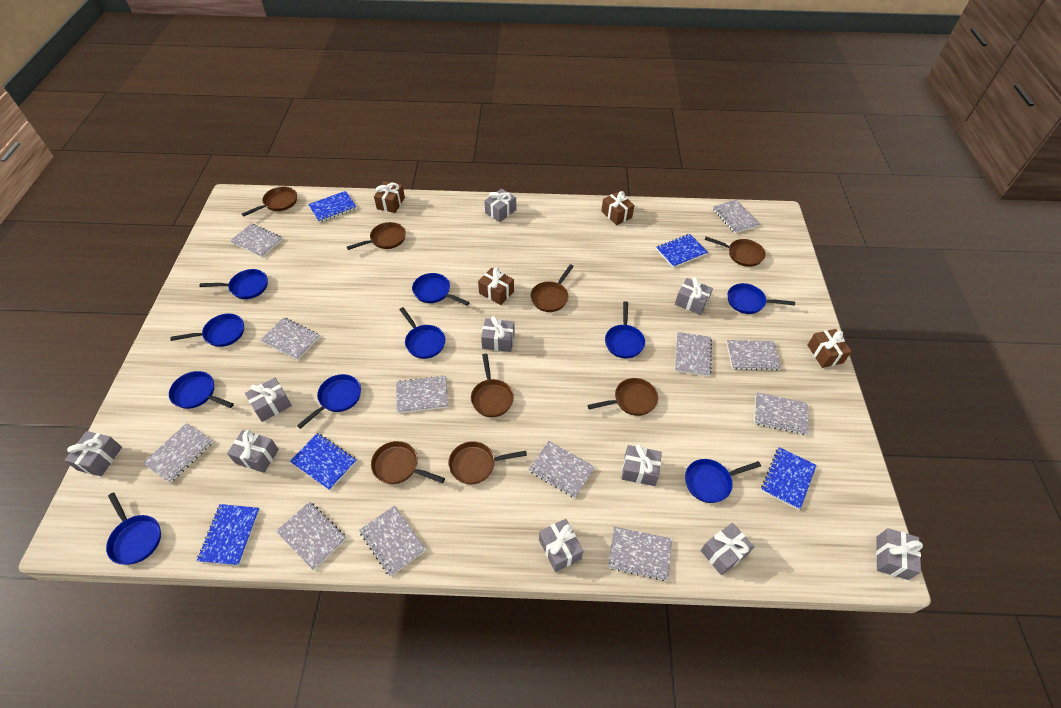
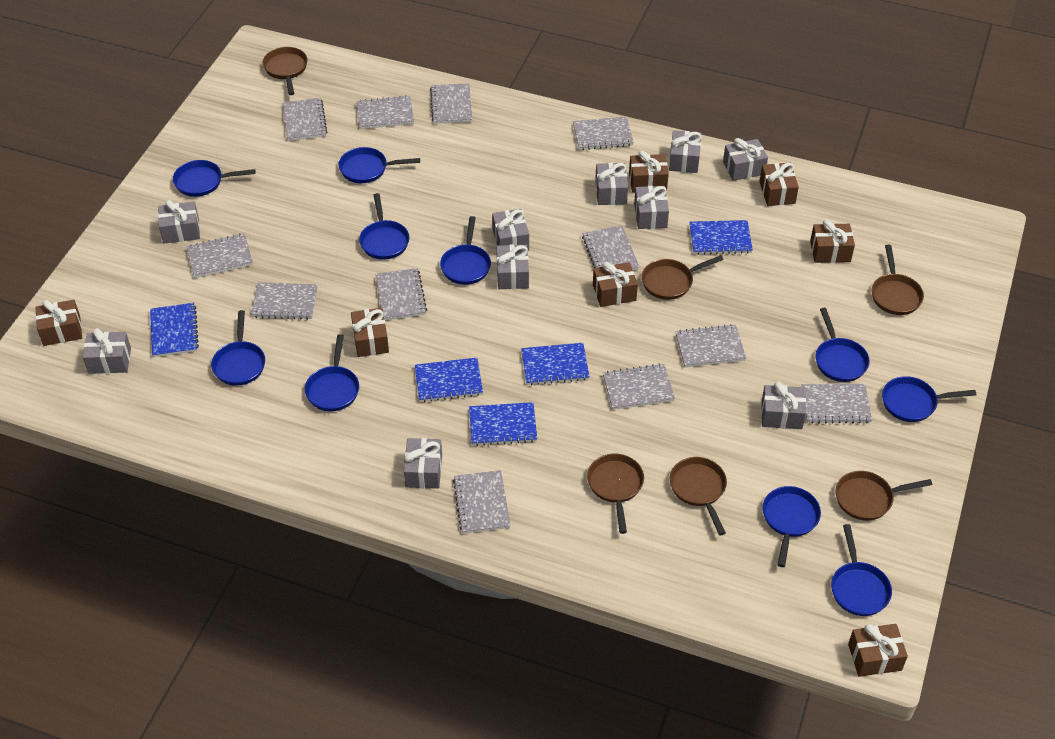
brown gift: [374,181,405,213] [478,267,514,305] [601,191,635,225] [807,329,852,368] = 4 -> [35,300,82,346] [351,308,389,357] [593,262,638,307] [629,150,669,192] [759,163,799,206] [810,219,855,263] [848,624,908,677] = 7
brown pan: [242,187,297,217] [347,222,406,250] [371,441,445,484] [448,441,527,484] [471,354,514,417] [530,264,574,312] [587,378,658,416] [705,237,766,267] = 8 -> [262,47,308,95] [587,454,644,534] [642,255,724,300] [670,457,727,535] [835,471,932,521] [872,245,924,315] = 6

